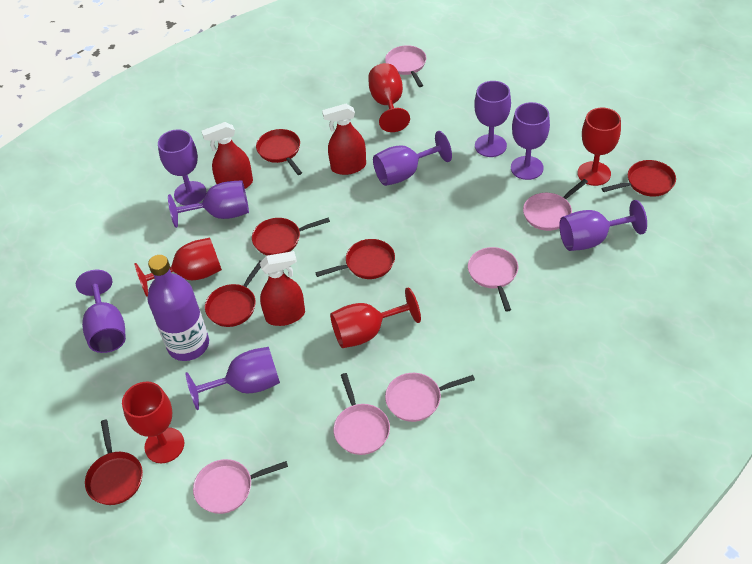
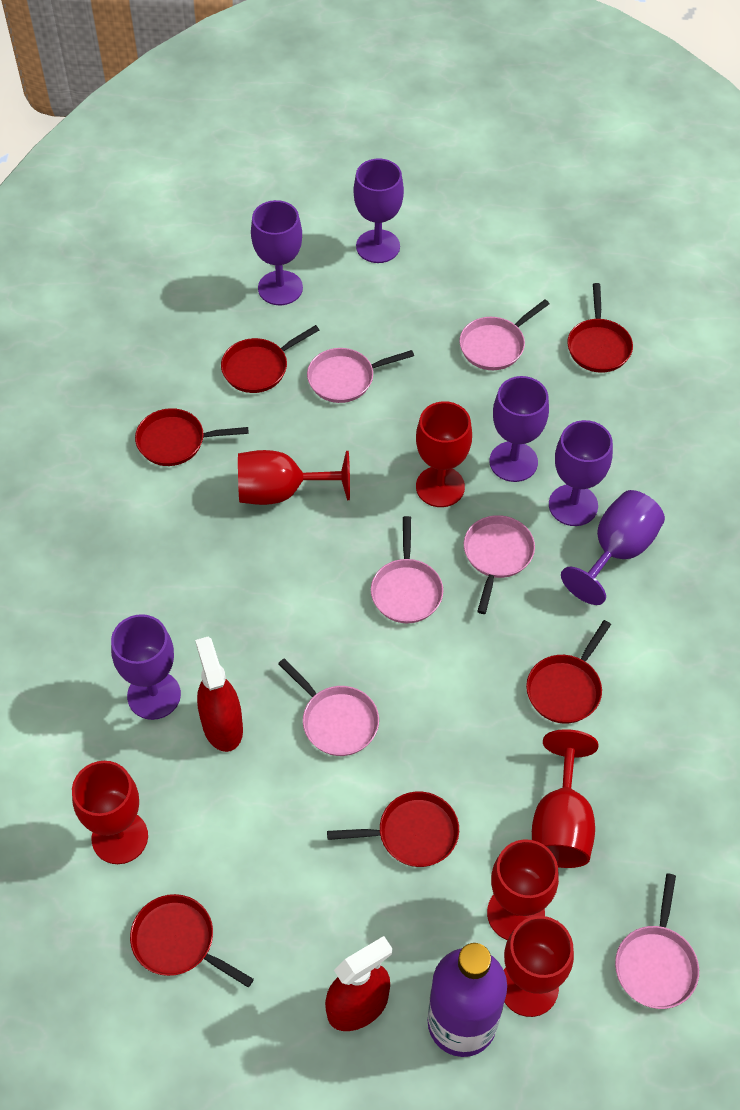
purple goblet: [76,270,126,353] [158,129,207,205] [168,180,249,228] [185,347,280,410] [373,131,452,186] [474,81,511,157] [511,102,550,180] [559,200,647,251] = 8 -> [111,614,181,720] [251,200,303,305] [353,158,404,263] [489,376,549,482] [549,420,613,526] [561,490,665,605] = 6
red goblet: [122,382,184,463] [134,238,222,297] [330,287,421,348] [368,63,410,132] [577,108,621,186] = 5 -> [72,761,148,864] [238,450,350,505] [416,401,472,507] [487,839,559,940] [504,916,574,1017] [532,729,598,868] = 6
red spray bottle: [202,122,253,189] [260,251,305,326] [322,104,366,175] = 3 -> [195,637,243,752] [325,936,392,1031] = 2

